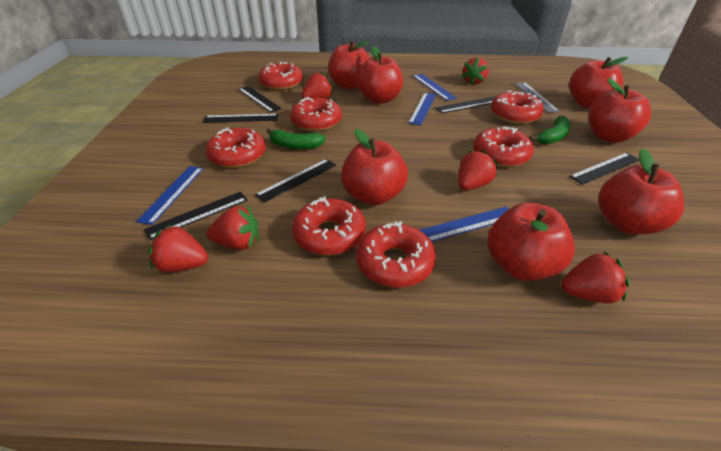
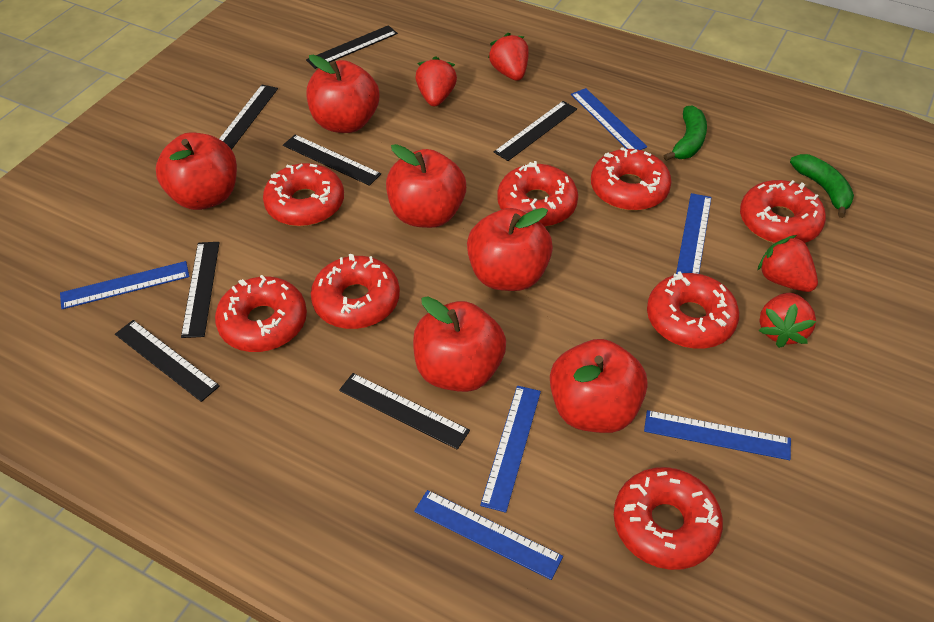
black ruler: [144,192,248,240] [203,114,278,123] [238,86,282,113] [255,159,336,203] [435,96,495,113] [569,153,639,185] = 6 -> [115,320,220,402] [181,242,220,338] [219,85,278,150] [283,134,381,186] [306,25,398,69] [339,373,470,449] [494,101,577,161] = 7
blue ruler: [136,166,204,225] [408,93,436,125] [413,74,457,101] [420,206,509,242] = 4 -> [60,261,190,309] [414,490,563,580] [480,386,541,513] [571,88,647,150] [644,410,791,460] [676,193,712,274] = 6
grey ruler: [515,82,560,113] = 1 -> none = 0
red apple: [328,41,370,89] [341,129,408,206] [356,46,403,104] [487,202,575,281] [569,57,628,108] [588,78,651,143] [598,149,684,234] = 7 -> [156,132,237,210] [307,55,379,133] [386,144,466,228] [413,296,506,392] [467,208,553,291] [550,339,648,433] = 6
red donut: [205,127,266,168] [258,62,303,90] [290,97,342,131] [292,196,366,255] [356,221,436,287] [473,127,534,167] [491,91,544,124] = 7 -> [215,275,307,352] [263,163,344,226] [311,254,400,329] [497,161,578,227] [591,147,671,211] [614,467,723,570] [647,271,739,349] [740,180,826,243] = 8
red strawberry: [148,224,208,272] [206,206,259,250] [301,71,333,99] [458,150,498,190] [462,57,489,85] [561,252,630,304] = 6 -> [415,56,457,107] [488,33,529,81] [757,235,818,292] [758,293,816,348] = 4

